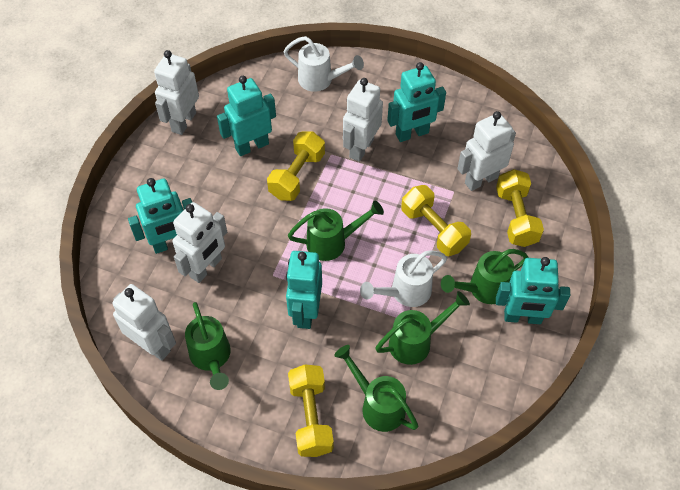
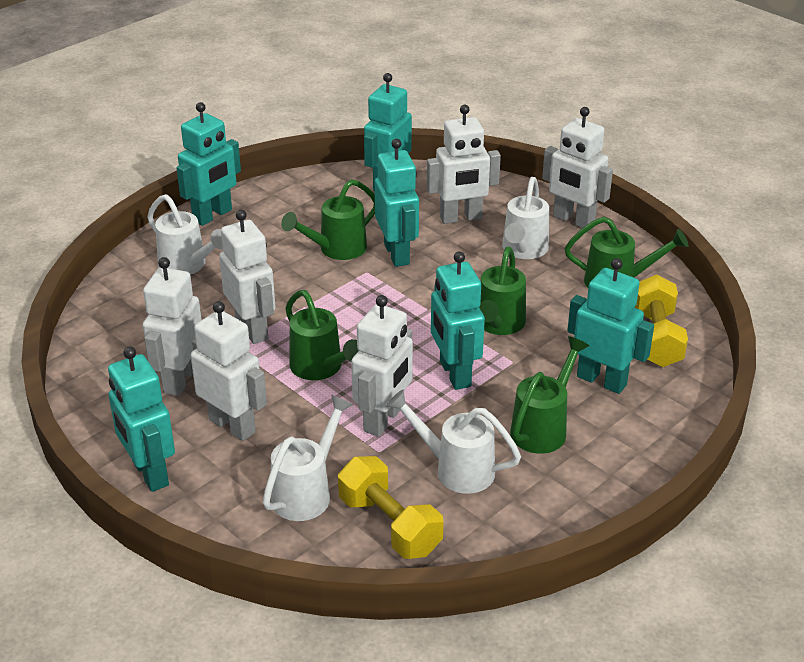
turquoise robot: [128,178,192,254] [217,76,276,156] [286,251,322,329] [387,62,446,142] [496,257,570,324] = 5 -> [108,346,175,492] [176,102,241,226] [364,73,412,191] [375,139,419,267] [431,251,485,390] [567,258,654,394] = 6
white robot: [112,284,176,361] [154,50,199,135] [172,202,227,283] [343,78,383,162] [457,111,516,191] = 5 -> [143,257,202,396] [191,301,267,441] [219,210,276,344] [351,295,413,437] [427,105,501,224] [542,107,613,228] = 6
white watering can: [284,36,364,92] [360,250,447,307] = 2 -> [147,194,223,275] [263,395,353,521] [386,390,521,494] [502,177,549,259] = 4
yellow dumbbell: [267,131,325,201] [288,365,334,457] [401,185,471,256] [496,169,544,247] = 4 -> [338,456,443,559] [634,275,688,367] = 2

